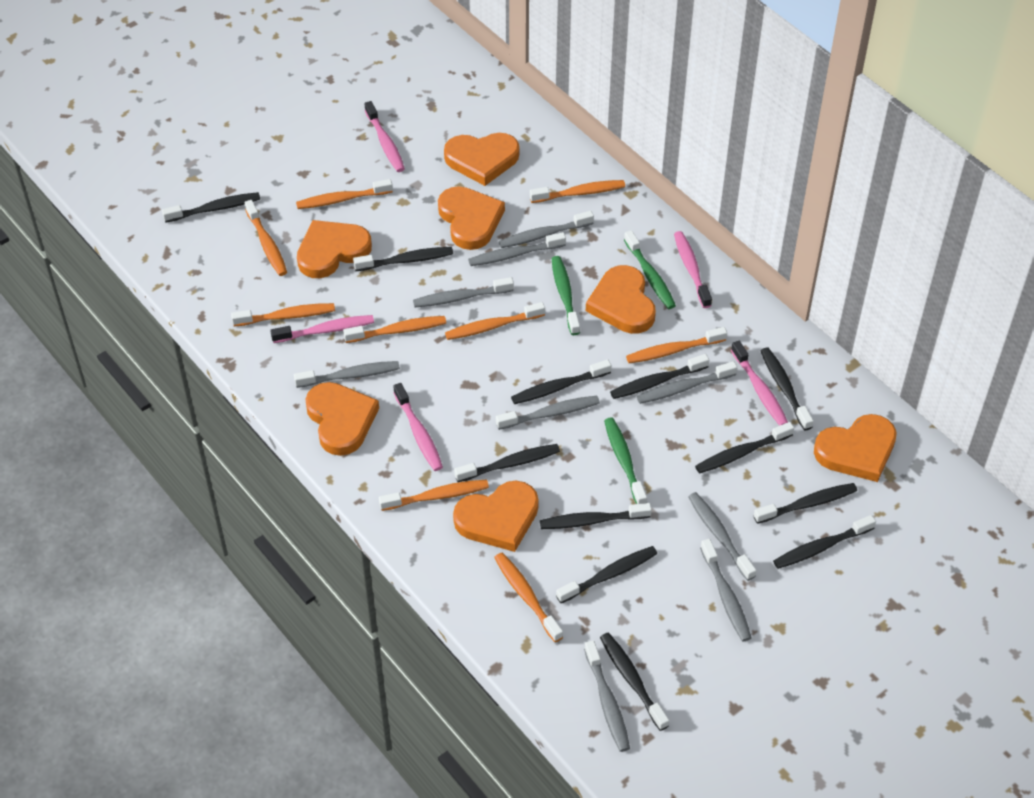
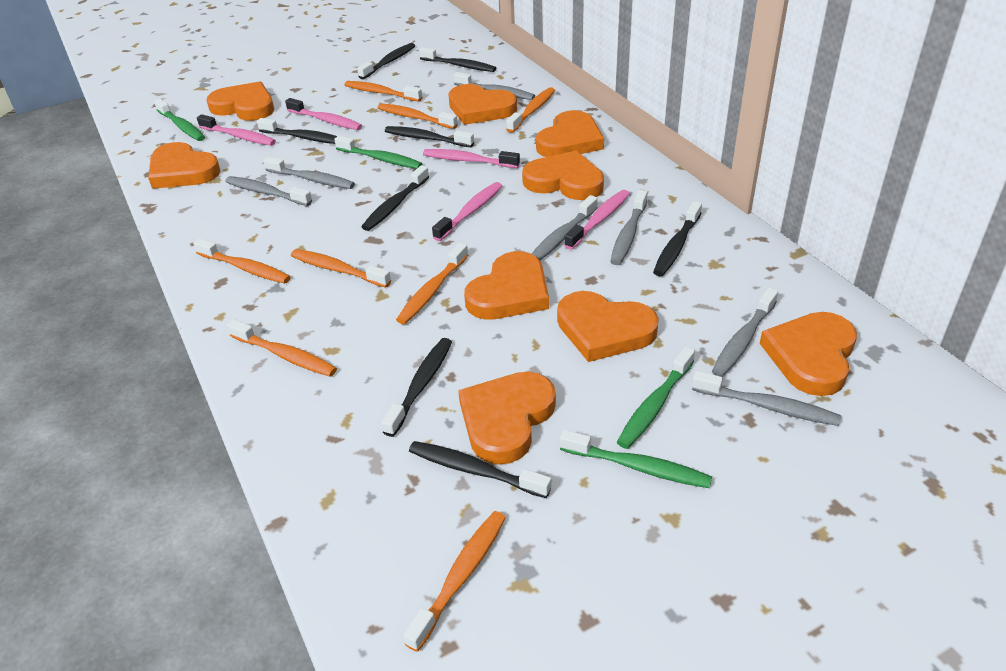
black toothbrush: [162,192,260,223] [353,247,453,271] [454,444,560,482] [511,360,611,404] [540,503,652,529] [556,546,657,603] [600,633,669,731] [610,354,709,399] [695,422,794,474] [754,483,857,524] [761,347,813,431] [773,515,876,569] = 12 -> [257,118,337,144] [357,43,415,79] [361,165,429,231] [381,338,452,437] [385,126,474,147] [409,441,551,498] [419,47,496,72] [653,201,702,276] = 8
green toothbrush: [552,256,580,335] [604,417,647,504] [624,230,676,309] = 3 -> [154,99,205,141] [334,136,422,169] [560,430,712,488] [617,346,695,449] = 4
grey toothbrush: [294,361,400,388] [413,277,514,307] [468,232,566,266] [496,396,600,430] [499,211,594,248] [584,640,630,752] [637,361,737,404] [688,492,756,581] [700,539,751,642] = 9 -> [225,176,312,206] [263,156,355,189] [453,72,535,100] [532,195,598,260] [610,190,648,265] [692,371,841,426] [712,288,778,377] = 7
orange heart: [297,220,372,278] [305,382,379,456] [438,186,505,250] [444,133,519,186] [453,481,539,552] [586,265,656,334] [814,414,897,482] = 7 -> [148,142,221,189] [206,81,274,121] [448,84,517,125] [458,372,556,464] [464,251,549,320] [522,151,604,200] [536,110,604,157] [557,291,659,362] [760,312,857,396] = 9
orange toothbrush: [231,303,335,326] [245,200,287,276] [296,179,393,209] [343,316,446,343] [379,480,489,511] [445,302,545,340] [494,553,563,642] [530,180,625,203] [626,327,727,363] = 9 -> [193,238,291,284] [227,319,337,377] [291,249,391,288] [345,81,422,102] [378,103,458,129] [396,242,468,324] [403,511,506,652] [506,87,555,133] = 8

